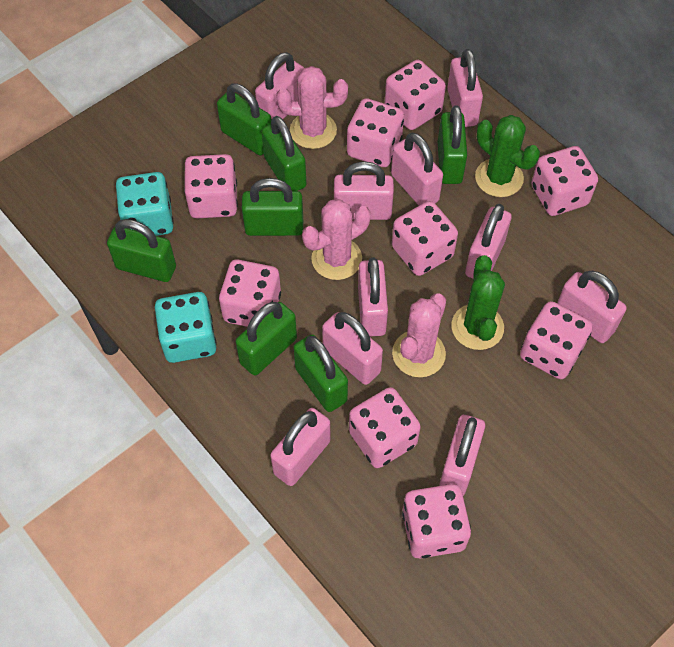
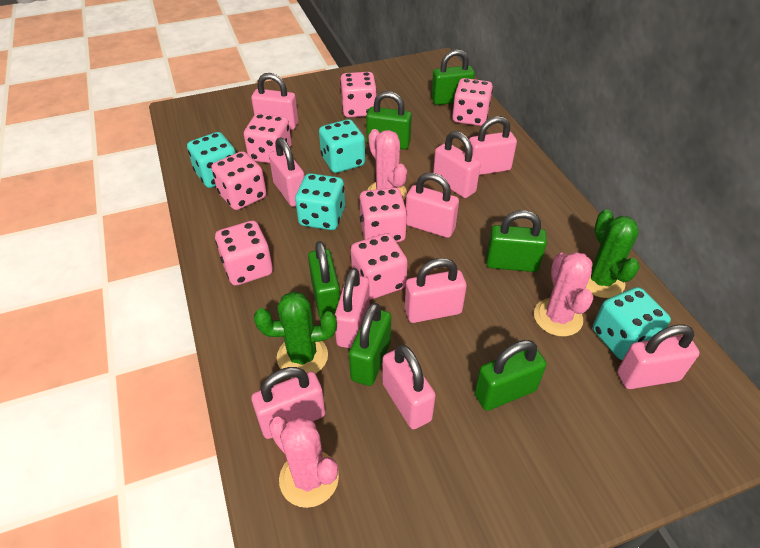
green padlock: [107,219,176,282] [217,84,271,155] [236,302,297,376] [242,178,303,236] [262,116,306,191] [294,335,348,412] [438,105,467,184] = 7 -> [308,241,340,317] [349,302,391,386] [366,91,412,150] [431,49,475,105] [474,340,547,411] [486,210,547,272] = 6
pink dice: [184,154,238,218] [219,259,281,327] [347,98,404,167] [349,387,421,468] [385,60,446,130] [392,201,458,276] [402,484,471,559] [520,301,593,379] [531,146,598,216] = 9 -> [211,151,267,210] [215,221,273,286] [244,113,292,163] [340,72,377,117] [351,233,408,299] [360,188,407,242] [452,78,493,126] = 7
turquoise dice: [116,172,174,236] [155,292,217,363] = 2 -> [187,132,236,188] [295,173,345,230] [319,119,365,173] [593,287,671,360] = 4

